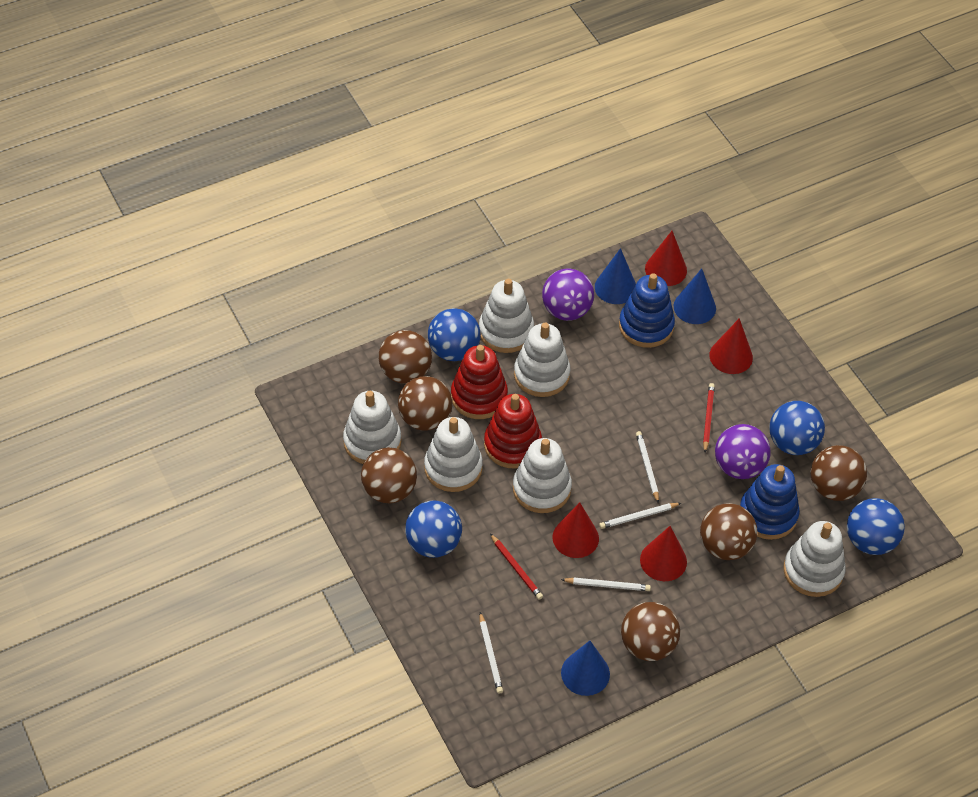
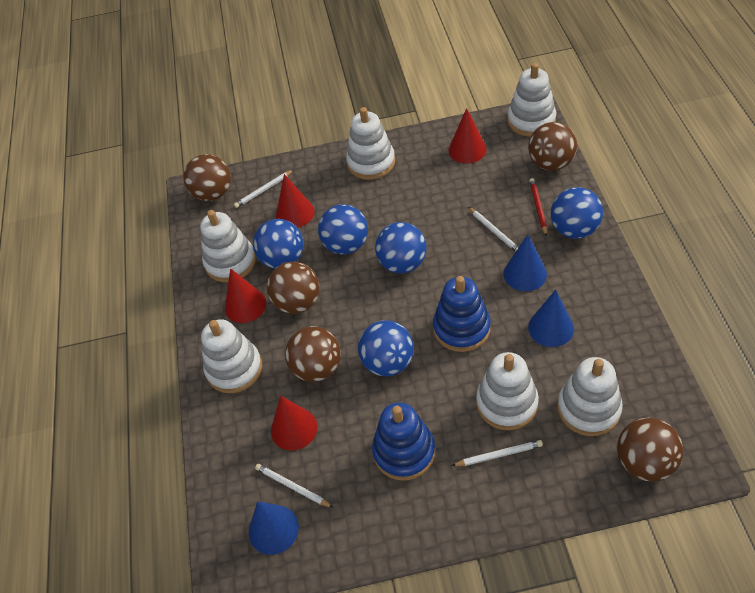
blue ball: [405,500,462,558] [428,308,481,361] [769,401,825,455] [847,498,905,555] = 4 -> [253,219,304,269] [318,204,368,255] [358,320,414,376] [375,222,426,274] [550,187,603,239] = 5
brown ball: [361,447,417,503] [378,330,432,384] [398,376,452,431] [621,602,680,661] [700,503,758,560] [811,445,867,501] = 6 -> [183,154,231,201] [267,261,319,314] [285,326,341,382] [528,122,577,171] [617,418,683,482] = 5
purple ball: [542,269,594,321] [715,424,771,479] = 2 -> none = 0
red pencil: [490,534,543,600] [703,383,715,452] = 2 -> [529,178,547,236] = 1
red stacking toy: [451,345,508,419] [484,394,542,469] = 2 -> none = 0

